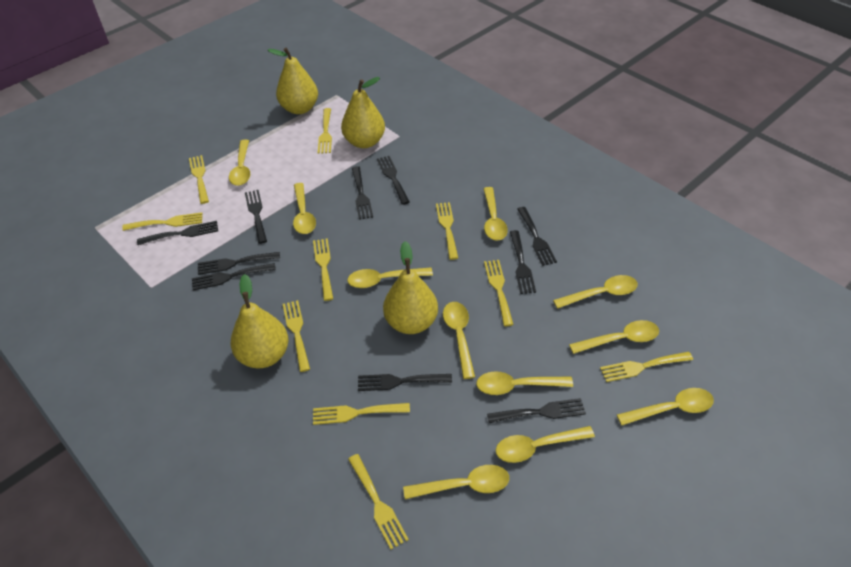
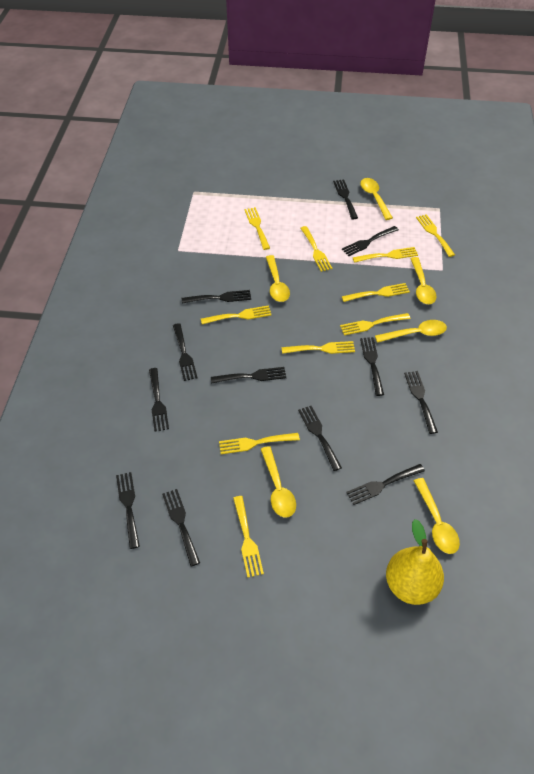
black fork: [137,221,218,245] [192,263,276,291] [198,252,280,275] [245,190,267,244] [352,166,373,220] [358,374,452,391] [377,156,410,205] [487,398,586,423] [510,230,536,294] [517,207,557,266] = 10 -> [116,472,140,549] [149,368,169,432] [162,489,200,566] [173,323,198,381] [182,290,251,303] [211,367,286,384] [298,406,342,471] [333,179,358,220] [342,226,399,256] [346,464,425,505] [360,337,384,396] [404,371,438,434] = 12
yellow pear: [231,274,288,368] [268,47,318,114] [341,77,385,148] [383,241,438,334] = 4 -> [386,519,444,605] = 1
yellow spoon: [229,139,250,186] [293,183,316,234] [347,267,433,288] [403,465,509,499] [443,302,475,379] [476,371,573,395] [483,187,508,241] [496,426,595,463] [553,275,638,309] [569,320,659,354] [617,388,714,426] = 11 -> [261,446,296,518] [266,255,290,302] [360,178,393,220] [375,320,447,343] [410,257,437,304] [414,478,460,554] = 6

